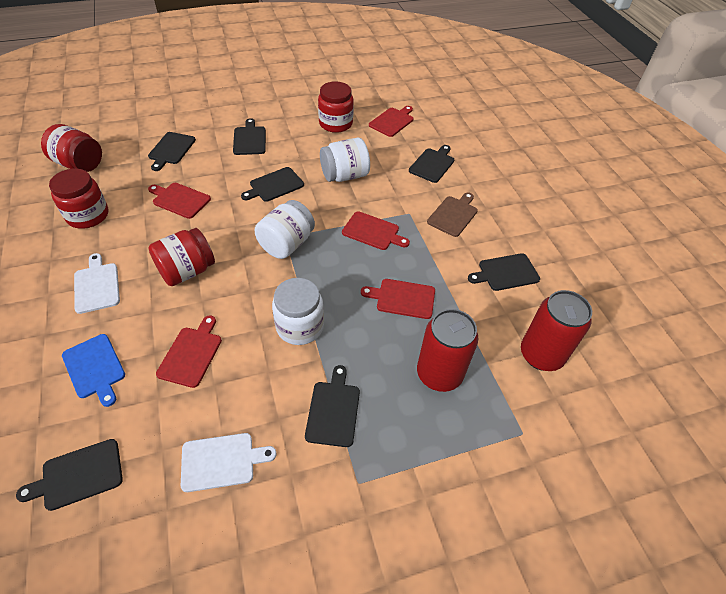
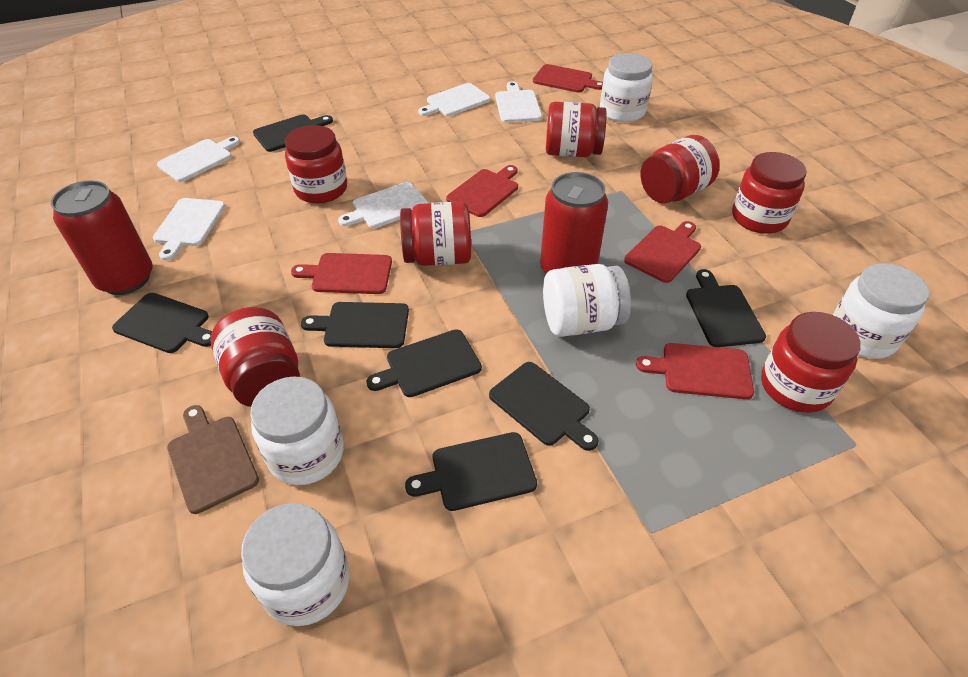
blue cutting board: [62,334,125,407] = 1 -> none = 0
red jar: [41,124,102,172] [49,169,108,229] [148,228,215,286] [318,81,354,133] = 4 -> [211,307,300,407] [285,125,347,204] [400,202,471,266] [546,102,607,157] [641,135,720,203] [732,152,807,234] [761,312,861,413] = 7
white cutting board: [74,253,120,314] [181,433,277,492] = 2 -> [153,198,225,261] [157,136,240,182] [338,182,428,228] [418,83,490,116] [495,81,542,123] = 5
white jar: [255,200,315,259] [272,278,324,345] [320,138,370,182] = 3 -> [241,503,350,626] [250,376,344,485] [543,264,631,337] [600,53,653,122] [833,263,929,359] = 5

